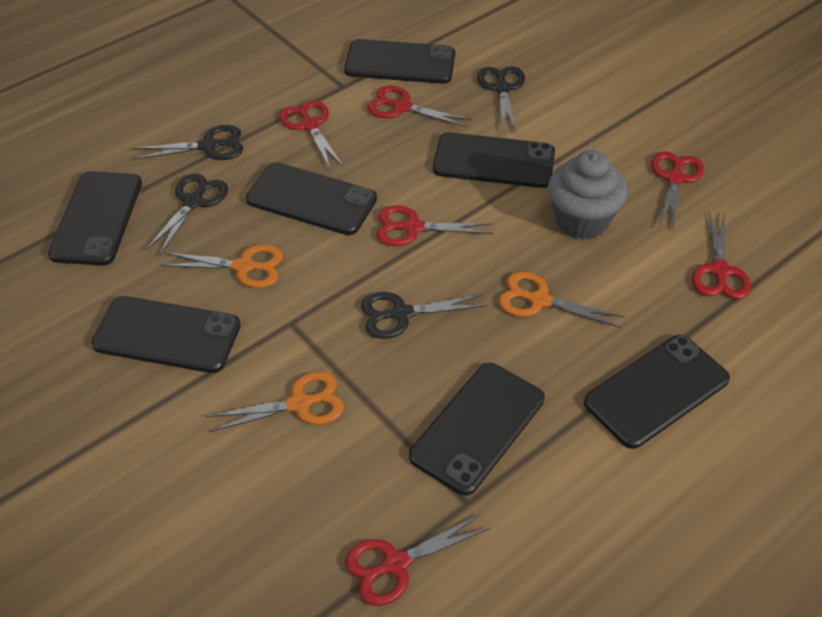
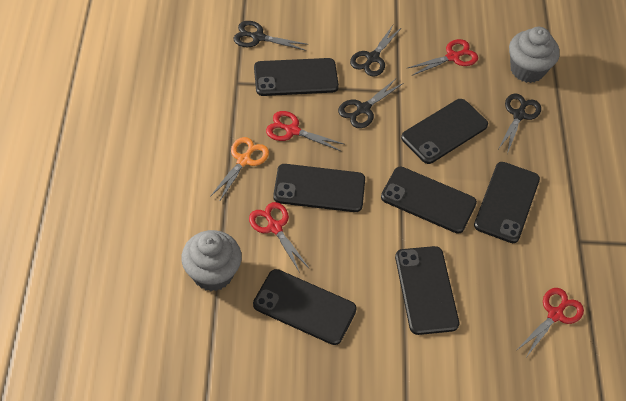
grey cupcake: [548,150,627,240] = 1 -> [181,230,242,291] [509,27,560,83] = 2
orange scissors: [161,245,283,288] [207,372,344,432] [499,272,625,328] = 3 -> [210,137,269,202] = 1
red scissors: [279,100,344,170] [345,514,490,606] [367,86,471,127] [376,205,493,246] [651,151,704,229] [692,212,751,299] = 6 -> [249,202,310,273] [266,111,344,151] [408,39,478,75] [517,288,584,357] = 4

